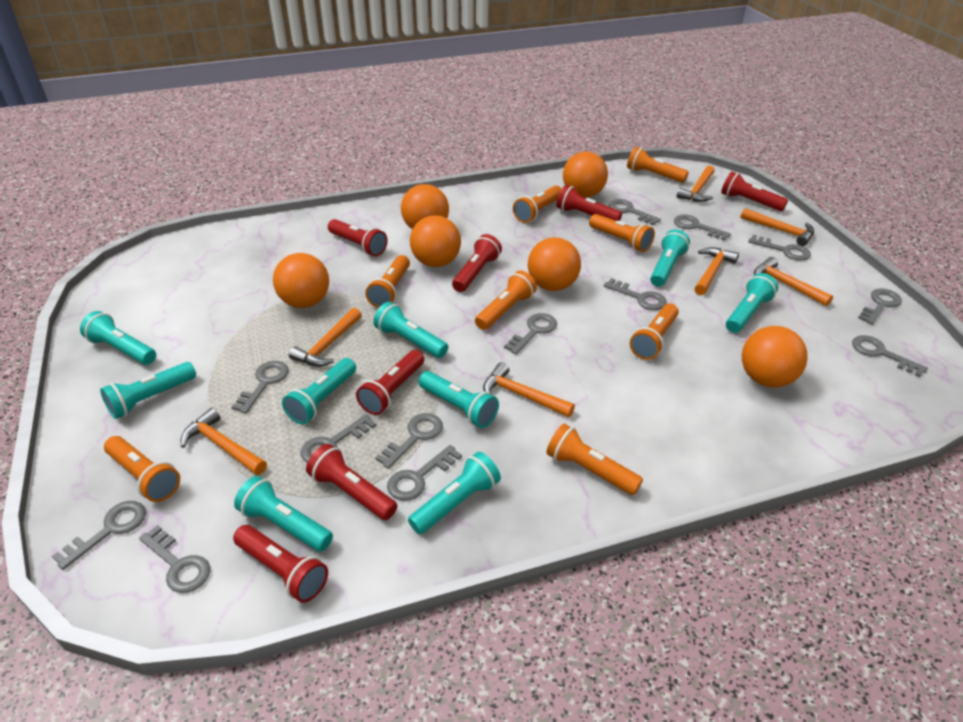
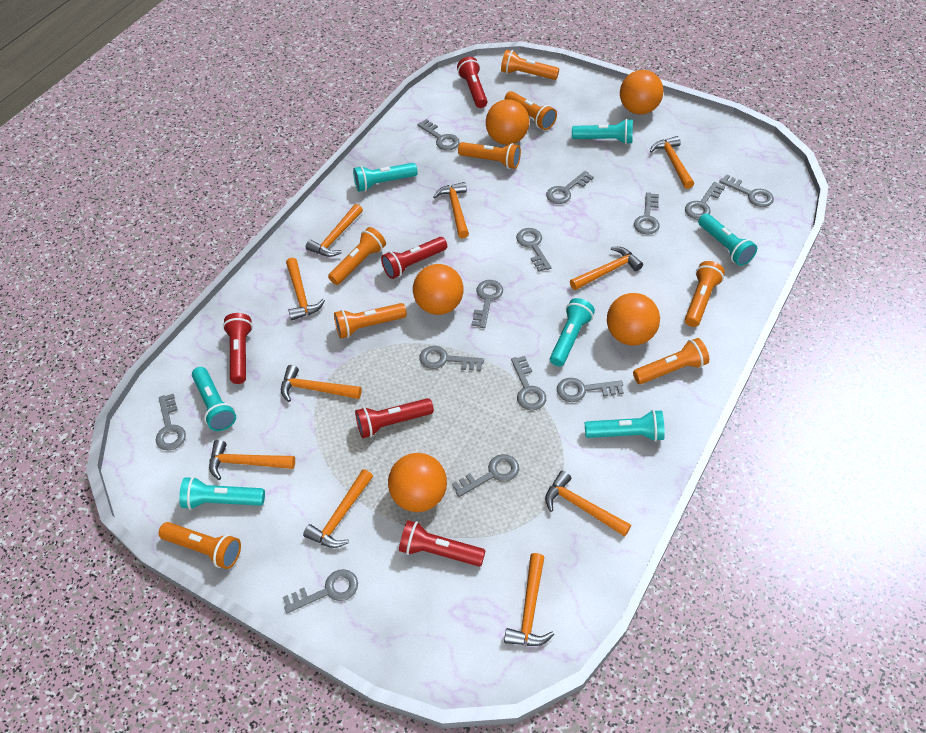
orange ball: [273,253,329,308] [401,184,449,229] [410,215,461,267] [528,237,581,291] [563,152,608,198] [742,326,808,387] = 6 -> [388,453,447,512] [413,264,464,315] [486,99,529,145] [607,293,660,345] [620,70,663,115] = 5
orange hammer: [181,408,267,475] [289,308,362,367] [483,362,575,417] [677,166,715,202] [694,247,739,295] [740,208,814,246] [754,257,833,307] = 7 -> [209,440,295,480] [281,365,362,402] [286,258,325,320] [303,469,373,548] [306,204,363,257] [433,182,469,238] [504,553,554,646] [545,471,631,537] [570,247,643,290] [650,136,694,189] = 10
red flashlight: [233,525,328,603] [306,444,397,520] [328,219,388,256] [356,350,424,415] [452,234,502,292] [557,185,622,221] [721,171,788,211] = 7 -> [223,313,253,384] [355,398,434,438] [381,237,447,279] [399,520,486,567] [457,57,487,108] = 5
turquoise flashlight: [80,311,156,365] [100,362,196,419] [234,476,333,552] [282,358,356,424] [373,302,448,358] [408,452,501,534] [418,371,499,428] [650,229,690,287] [726,273,778,333] = 9 -> [179,477,265,510] [192,367,236,431] [353,163,418,192] [550,298,595,367] [572,119,633,144] [585,410,665,442] [698,213,757,266] = 7

